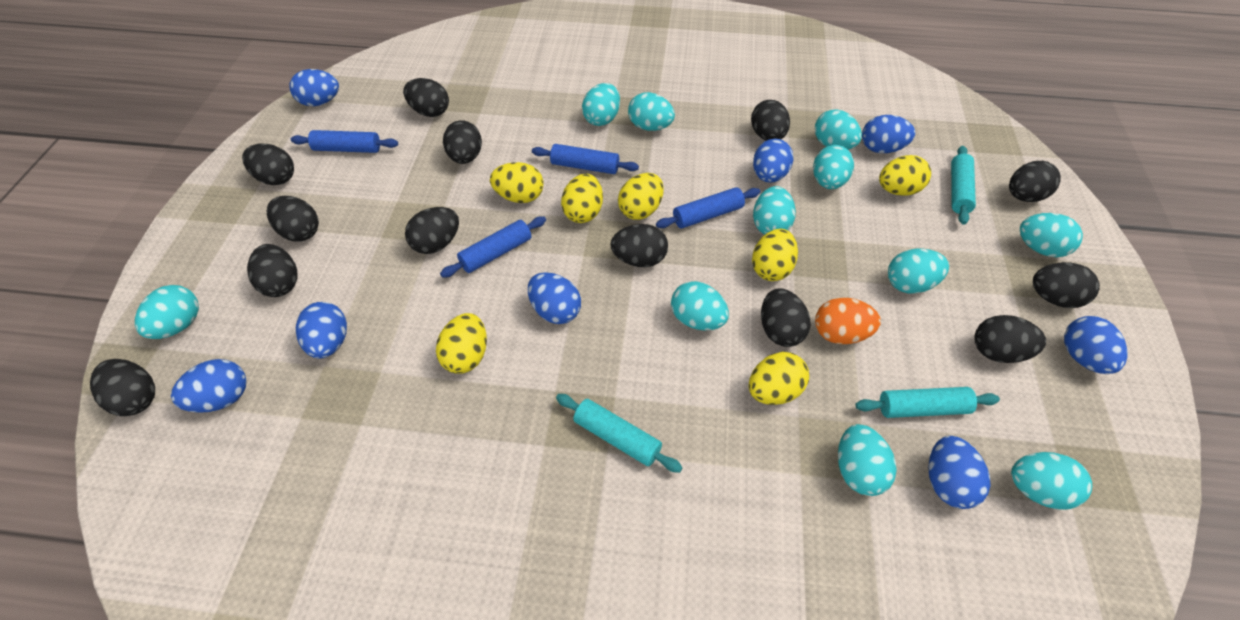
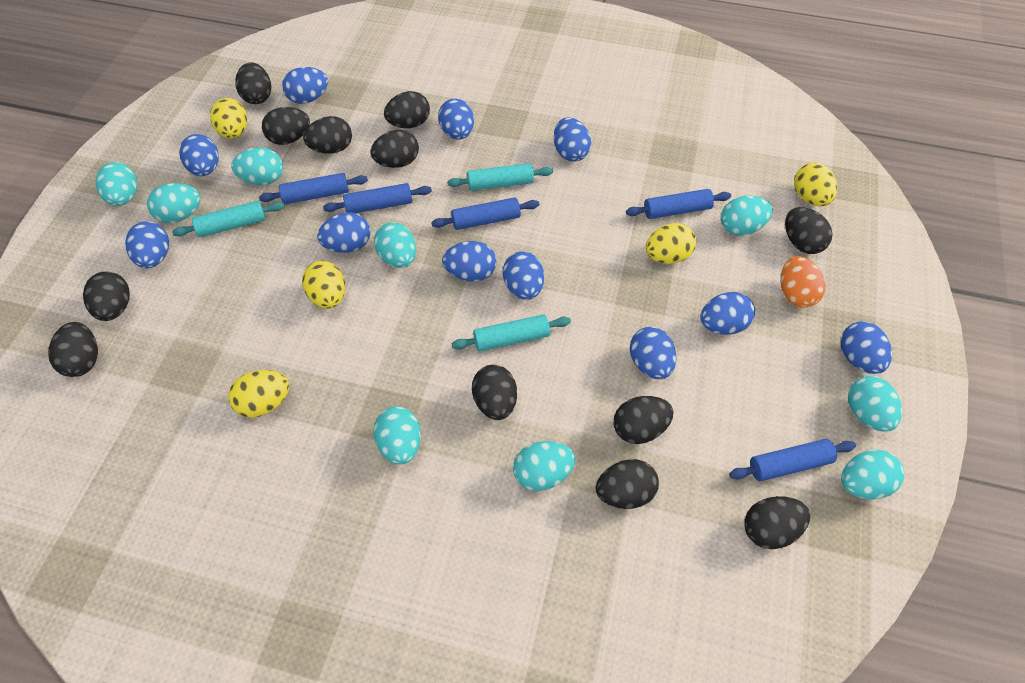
black egg: [90,359,155,416] [242,144,294,185] [247,244,297,297] [267,196,319,242] [403,78,449,117] [405,207,459,254] [443,120,482,164] [610,224,668,267] [751,100,790,141] [761,288,811,347] [974,315,1046,363] [1009,161,1061,202] [1033,262,1100,308] = 13 -> [48,322,98,377] [83,272,130,321] [235,62,271,104] [262,107,310,145] [303,116,352,154] [370,130,419,168] [384,91,430,128] [472,365,517,420] [596,459,659,509] [614,396,673,444] [744,496,810,549] [785,207,833,254] = 12
blue egg: [171,359,247,413] [290,69,339,106] [296,302,347,359] [528,272,581,324] [753,139,793,183] [862,115,915,153] [928,436,991,509] [1064,316,1127,374] = 8 -> [125,221,169,268] [179,134,219,176] [282,67,328,104] [317,212,371,253] [438,99,474,140] [442,241,497,282] [503,251,544,300] [554,117,591,162] [630,327,676,379] [701,292,755,335] [841,322,892,374] = 11
blue rolling pin: [291,130,398,153] [440,216,546,278] [532,144,639,174] [656,187,760,228] = 4 -> [259,173,368,204] [323,183,432,213] [431,197,539,230] [626,189,731,219] [729,439,856,481] = 5
turquoise egg: [135,285,199,339] [582,83,620,126] [628,92,675,131] [671,281,729,331] [753,186,796,234] [813,145,854,189] [815,110,862,150] [838,424,897,496] [888,248,949,294] [1011,452,1092,510] [1020,213,1083,257] = 11 -> [95,162,137,206] [147,183,201,223] [231,147,283,185] [373,406,421,465] [374,222,416,268] [513,441,576,491] [721,195,773,236] [841,450,904,500] [848,376,902,432] = 9
yellow egg: [436,313,487,374] [490,162,543,203] [561,174,603,223] [618,173,664,220] [749,352,809,405] [752,229,798,281] [879,155,931,196] = 7 -> [210,98,247,139] [228,370,289,418] [302,261,345,309] [646,223,696,264] [794,163,837,206] = 5

